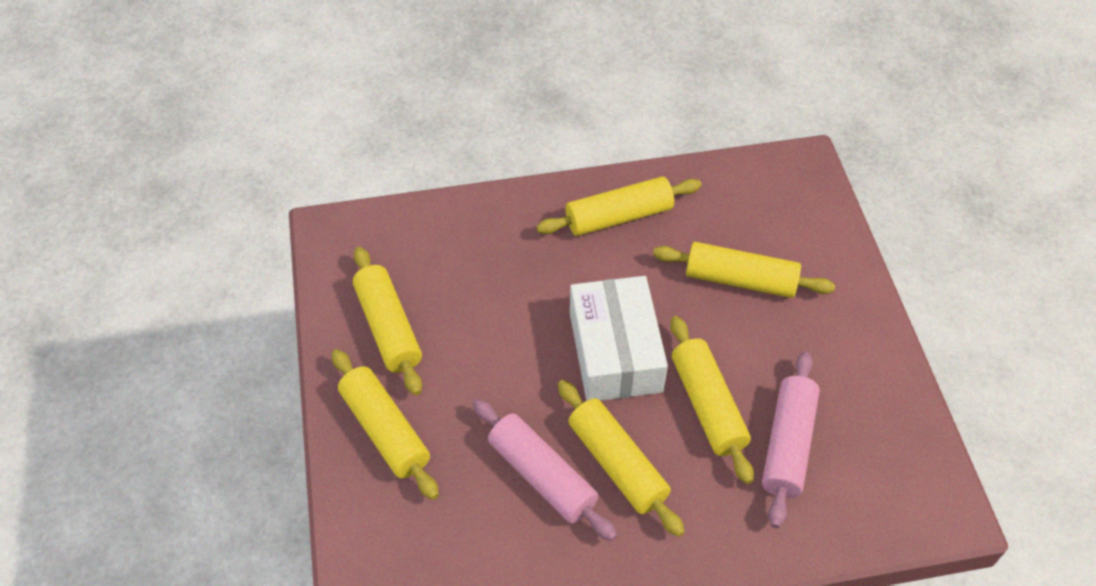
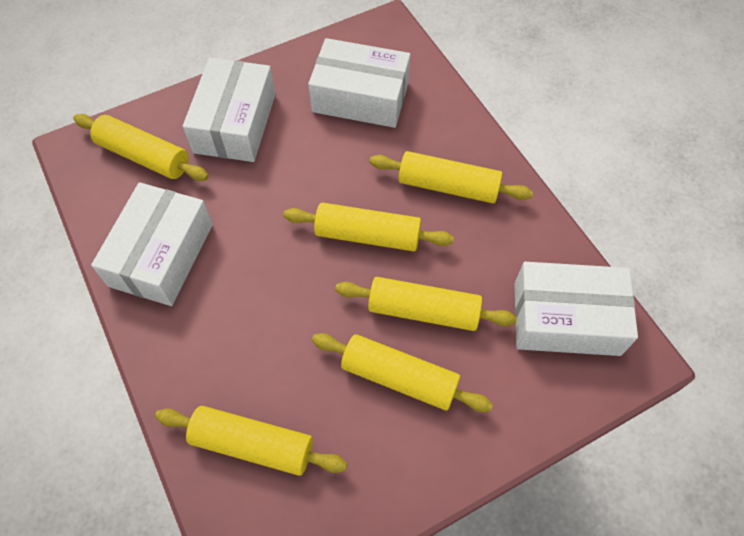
pink rolling pin: [473,399,617,541] [762,351,820,528] = 2 -> none = 0
white box: [570,276,668,401] = 1 -> [91,182,213,306] [183,58,276,162] [308,38,410,128] [514,262,638,356] = 4

